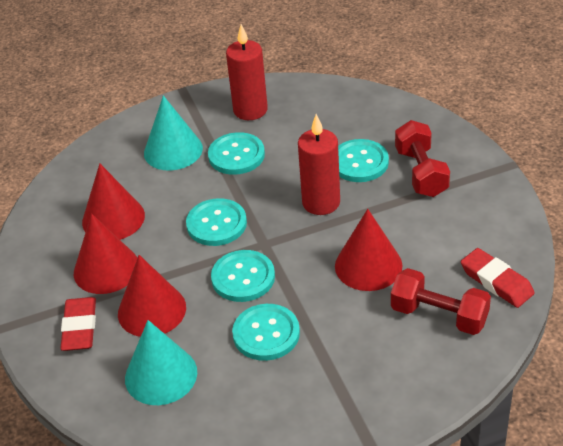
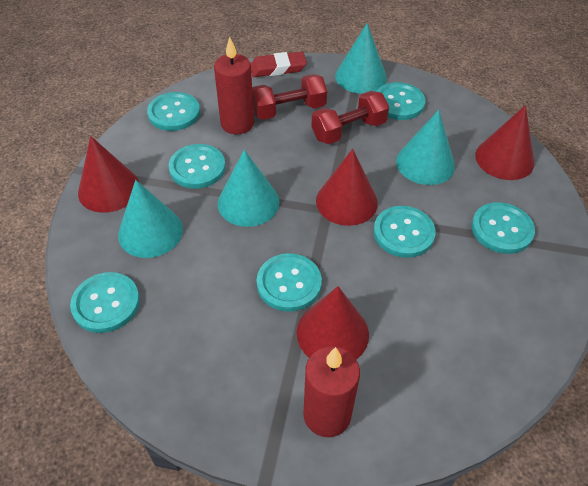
red eraser: [60,297,96,351] [461,248,535,308] = 2 -> [251,52,307,77] = 1
turquoise button: [186,198,247,246] [208,132,265,175] [211,250,275,302] [232,304,300,361] [338,139,389,182] = 5 -> [70,272,140,333] [147,92,200,131] [169,144,226,189] [257,253,322,312] [373,206,436,258] [376,82,426,120] [472,202,535,254] = 7
turquoise cone: [125,320,197,405] [144,95,203,171] = 2 -> [118,180,183,258] [218,150,279,227] [335,24,387,94] [396,110,455,185] = 4

